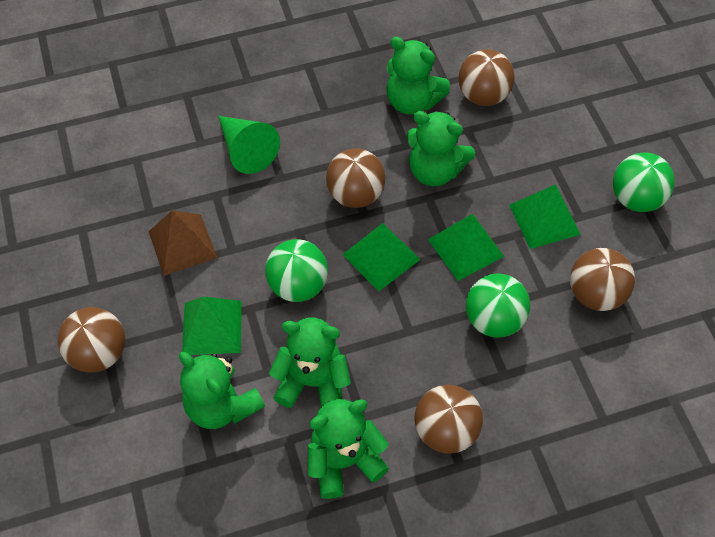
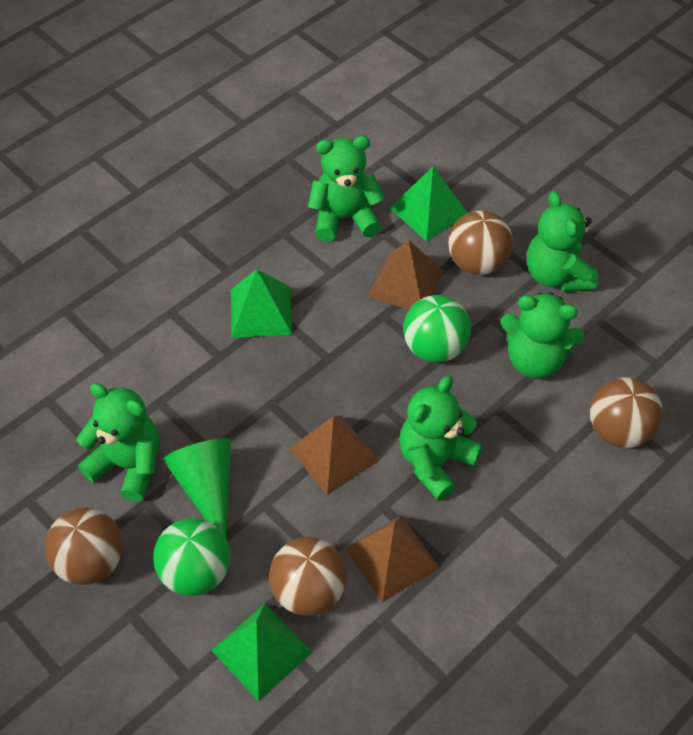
brown ball: [58,307,125,373] [326,148,386,208] [414,385,483,454] [459,49,515,106] [570,248,635,311] = 5 -> [45,508,123,585] [269,537,347,616] [448,210,513,275] [590,377,663,448] = 4
brown pyramid: [149,210,217,276] = 1 -> [289,416,380,495] [345,515,440,602] [368,240,443,310] = 3
green ball: [265,239,328,302] [466,273,530,338] [613,152,675,212] = 3 -> [153,518,231,596] [403,295,471,363] = 2
green pyramid: [182,297,242,355] [342,223,421,291] [428,214,505,281] [509,184,581,249] = 4 -> [211,603,312,701] [231,269,292,338] [390,167,468,242] = 3

